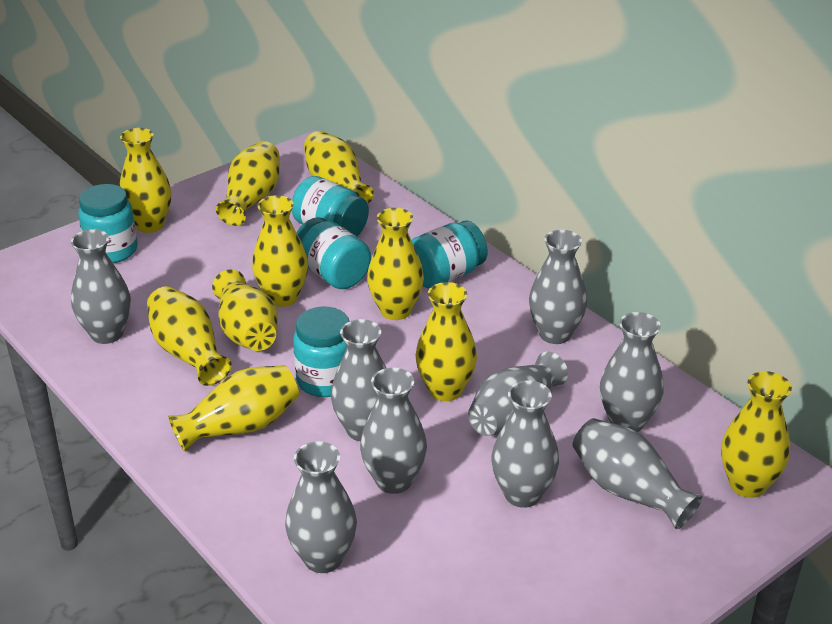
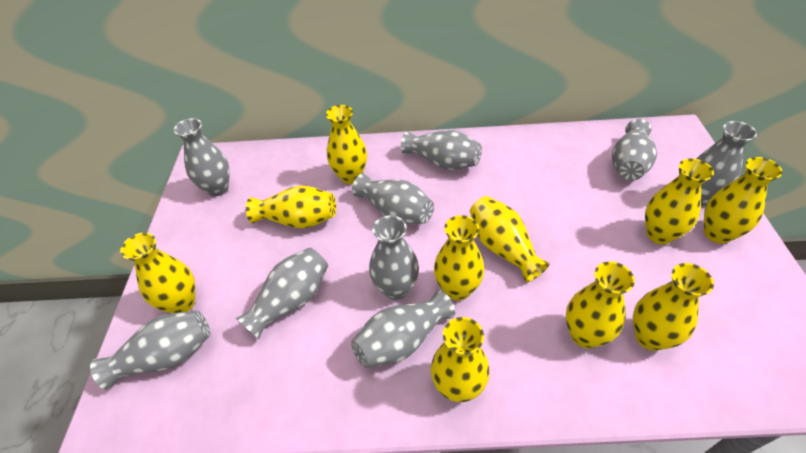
turquoise jar: [78,184,138,263] [292,176,369,236] [293,307,350,397] [297,217,371,289] [411,221,488,289] = 5 -> none = 0

